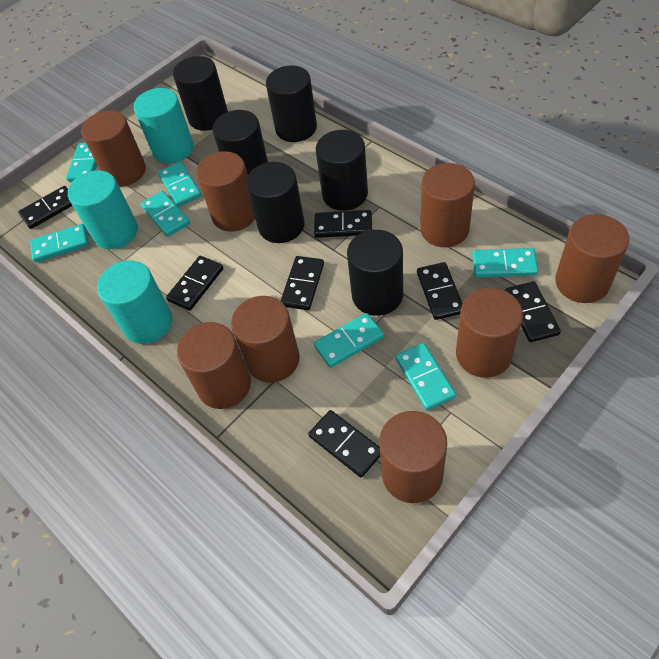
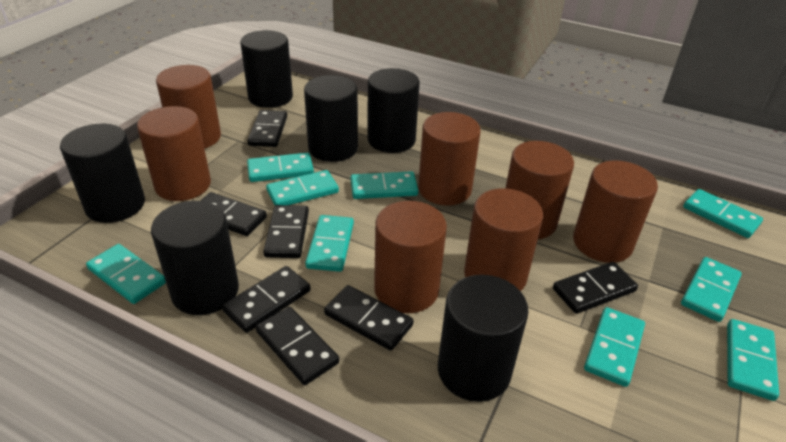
brown cylinder: [81,111,146,187] [177,322,251,409] [196,151,255,232] [231,296,300,382] [379,411,447,503] [420,163,475,247] [456,288,523,378] [555,214,629,303] = 8 -> [137,106,211,201] [156,65,221,149] [374,201,447,313] [418,112,481,206] [464,188,543,291] [506,141,574,239] [573,160,658,263] = 7
turquoise cylinder: [68,170,138,249] [97,260,172,344] [134,88,193,164] = 3 -> none = 0
turquoise domino: [30,224,89,263] [66,143,97,182] [141,191,190,237] [158,162,201,207] [314,313,384,368] [395,343,456,410] [472,248,538,277] = 7 -> [86,244,166,304] [247,153,314,182] [266,170,339,205] [305,215,354,272] [351,171,418,199] [584,307,645,387] [681,257,742,322] [683,189,763,238] [727,319,779,401] = 9

